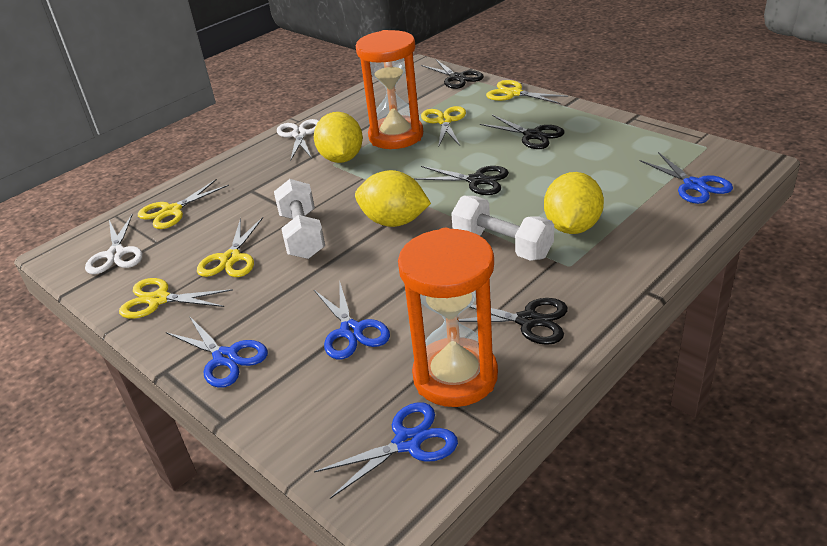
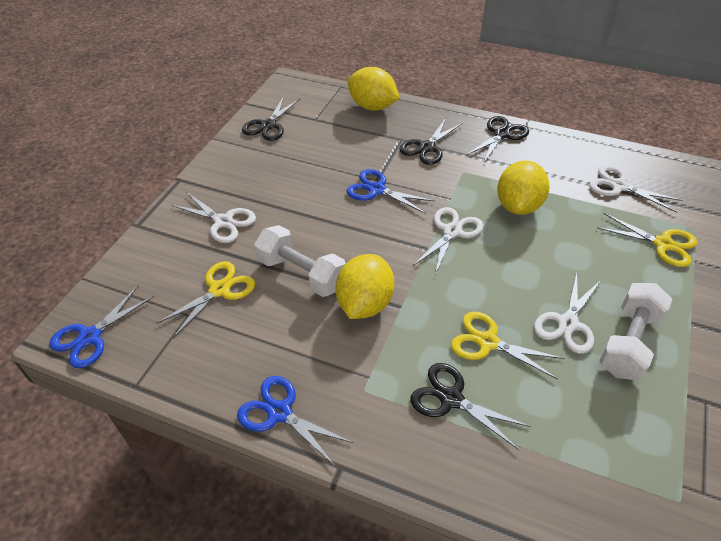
blue scissors: [166,316,268,388] [314,280,390,359] [314,402,458,499] [640,152,733,204] = 4 -> [49,286,154,369] [237,376,353,466] [347,169,435,214] = 3
orange hourglass: [356,30,423,149] [398,228,498,407] = 2 -> none = 0
white scissors: [85,214,143,274] [277,119,319,161] = 2 -> [171,192,256,243] [413,207,483,275] [534,272,602,354] [589,165,682,213] = 4
yellow scissors: [119,278,233,318] [138,179,229,229] [197,217,263,277] [421,106,466,147] [486,80,568,104] = 5 -> [156,261,255,338] [451,311,564,380] [597,213,697,267] = 3

